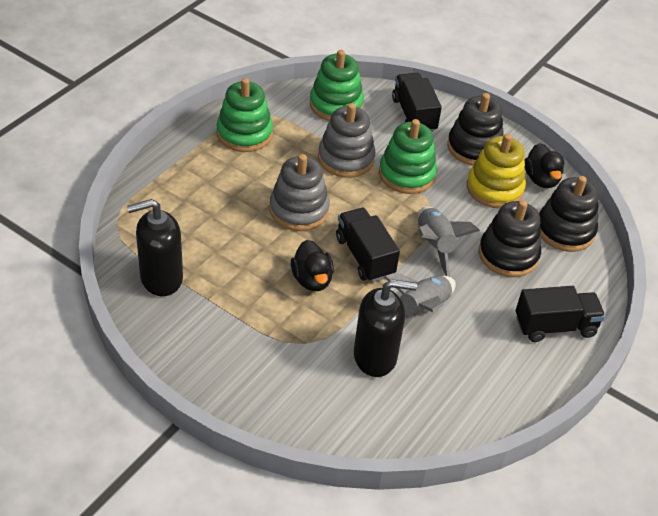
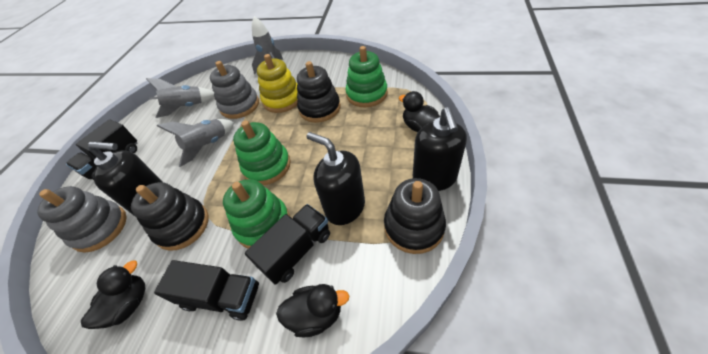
black duck: [291,240,334,291] [525,143,564,188] = 2 -> [81,260,145,329] [276,284,349,338] [399,91,440,132] = 3
black soap dispenser: [127,199,183,296] [354,279,417,377] = 2 -> [88,141,163,218] [306,132,365,225] [413,107,467,191] = 3
grey rocket: [384,273,456,329] [418,206,480,277] = 2 -> [146,78,214,118] [157,119,234,167] [252,16,283,74] = 3

